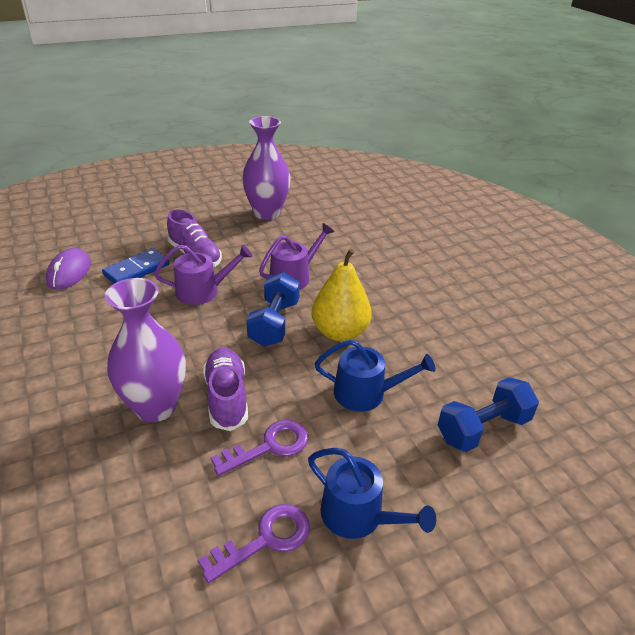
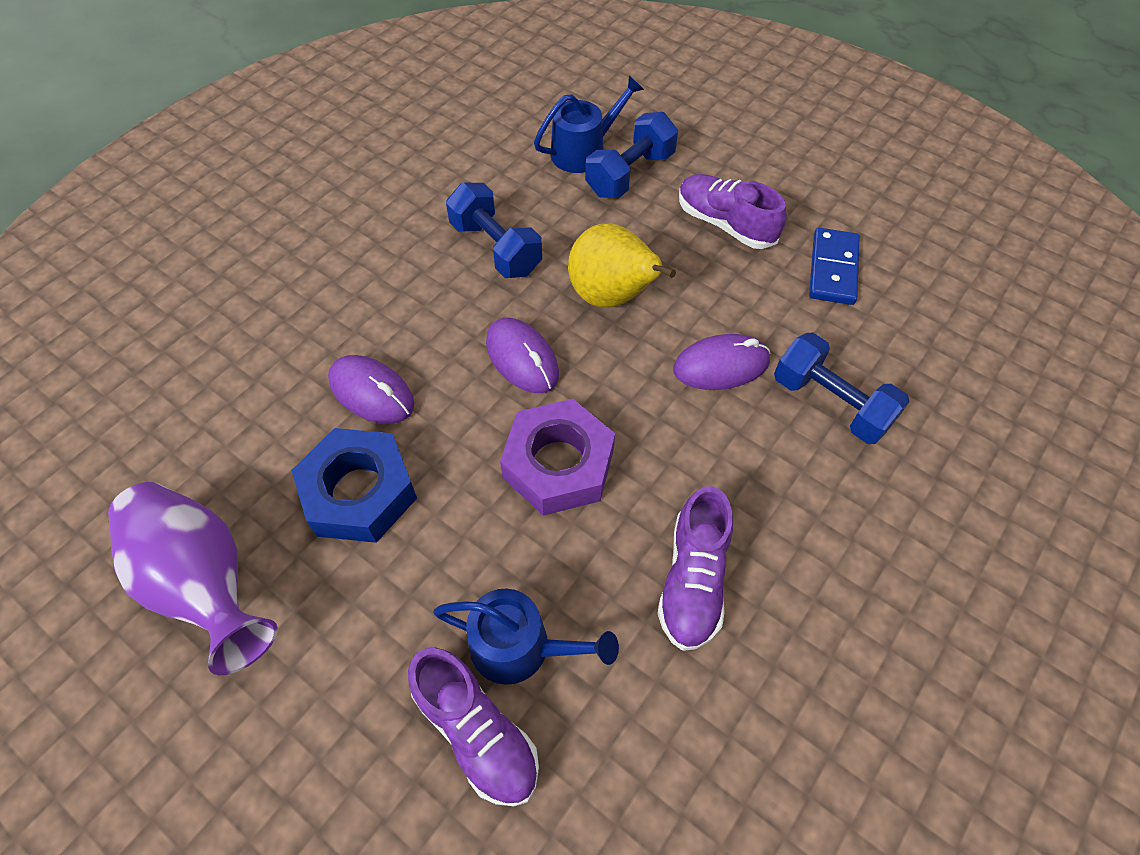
blue dumbbell: [246,272,300,347] [438,377,539,452] = 2 -> [446,183,542,278] [585,112,678,198] [774,332,910,444] = 3
blue nut: none = 0 -> [291,428,417,543] = 1
purple key: [198,504,310,583] [211,420,308,476] = 2 -> none = 0
purple mouse: [46,248,91,290] = 1 -> [328,355,414,424] [486,318,559,393] [673,334,770,390] = 3
purple nut: none = 0 -> [500,399,615,516] = 1
purple shoe: [167,210,222,267] [203,348,248,431] = 2 -> [408,648,539,806] [657,486,733,651] [679,174,787,249] = 3
purple vase: [105,278,186,422] [242,116,291,220] = 2 -> [108,482,278,675] = 1
purple watering can: [154,245,252,305] [259,223,334,290] = 2 -> none = 0

